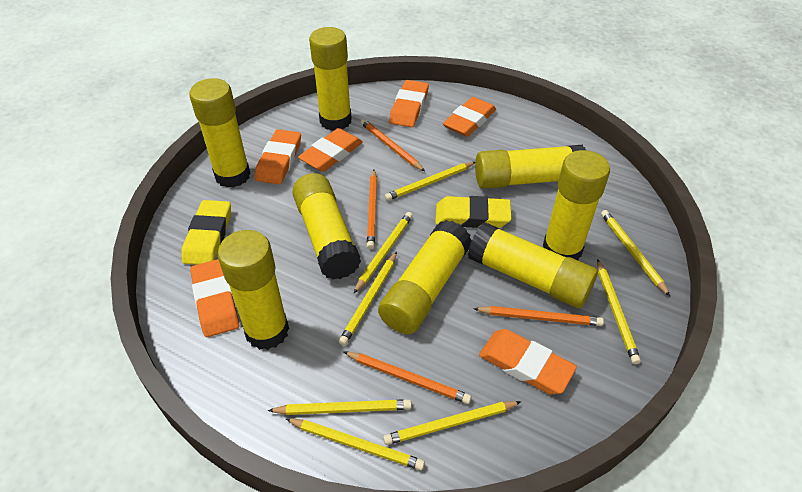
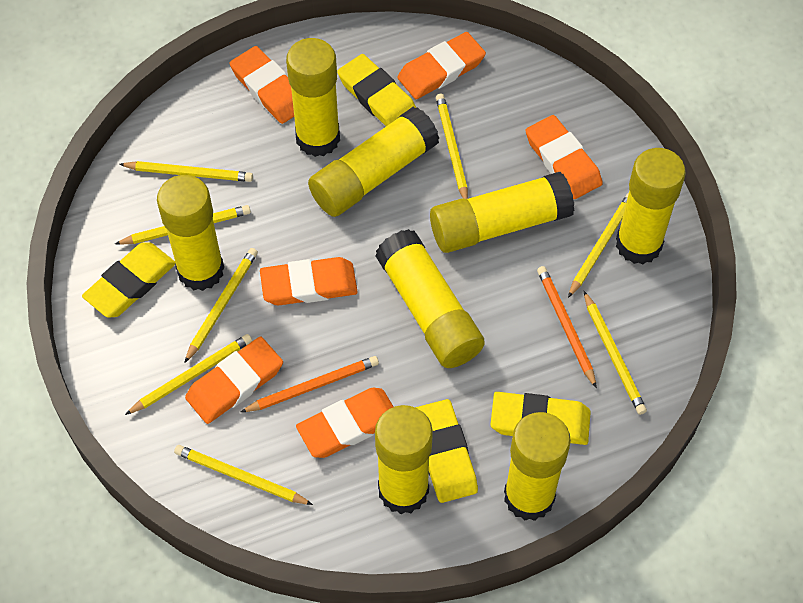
orange pencil: [344,352,472,404] [360,119,425,171] [367,170,377,249] [473,306,604,326] = 4 -> [241,356,379,412] [537,266,597,388] = 2
yellow eraser: [182,200,231,265] [435,196,511,228] = 2 -> [82,243,175,318] [337,54,416,126] [415,399,478,503] [490,392,591,445] = 4

